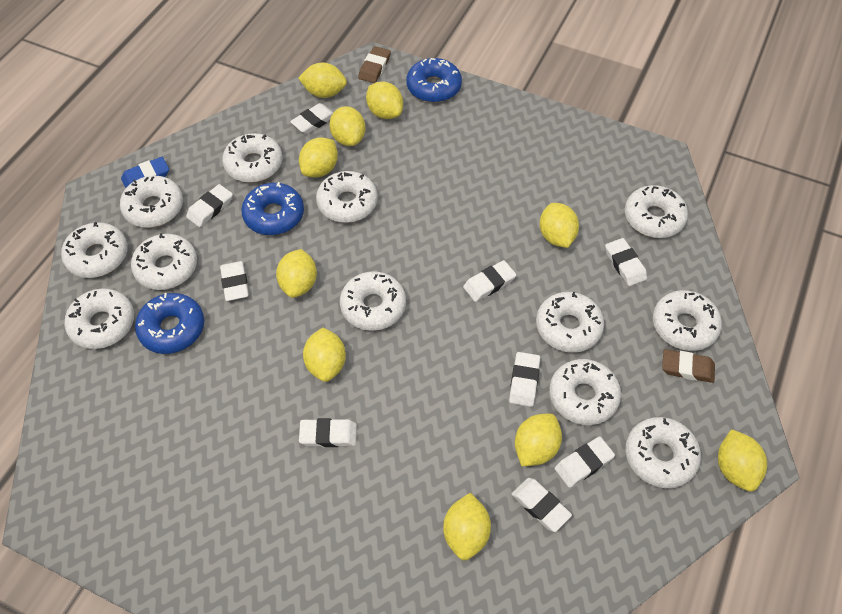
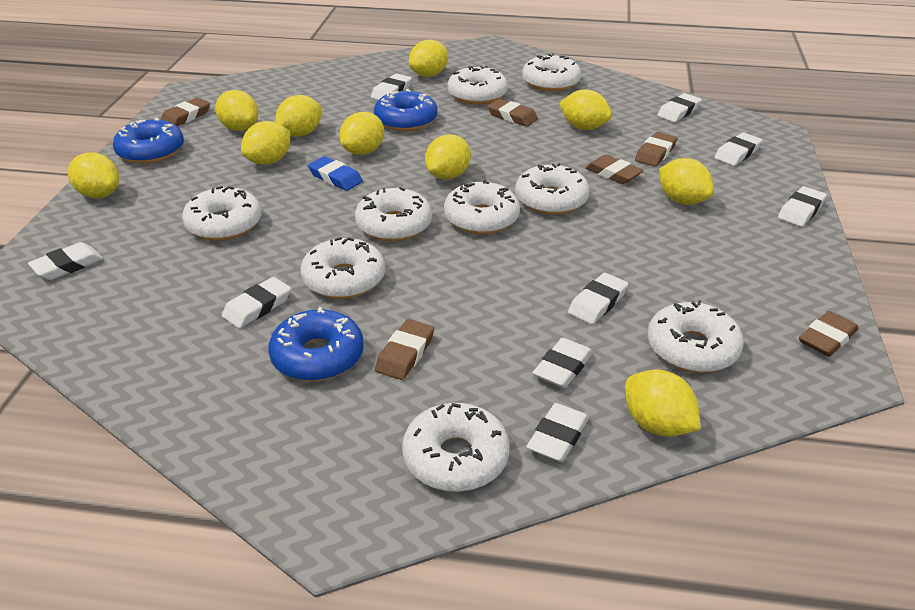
brown eraser: [358,46,391,83] [662,349,715,383] = 2 -> [160,98,210,126] [375,319,434,380] [487,99,538,127] [585,155,644,184] [635,132,677,167] [799,311,858,357] = 6
white donut: [61,222,128,278] [64,288,134,349] [120,176,183,228] [131,233,197,290] [222,133,282,183] [316,171,378,223] [340,271,406,331] [536,292,604,353] [549,359,621,425] [625,185,688,238] [625,417,701,488] [653,290,722,351] = 12 -> [182,186,262,241] [300,237,385,299] [355,187,432,242] [402,403,509,492] [444,180,520,234] [448,66,508,105] [515,163,590,215] [522,53,581,92] [648,300,744,373] = 9

